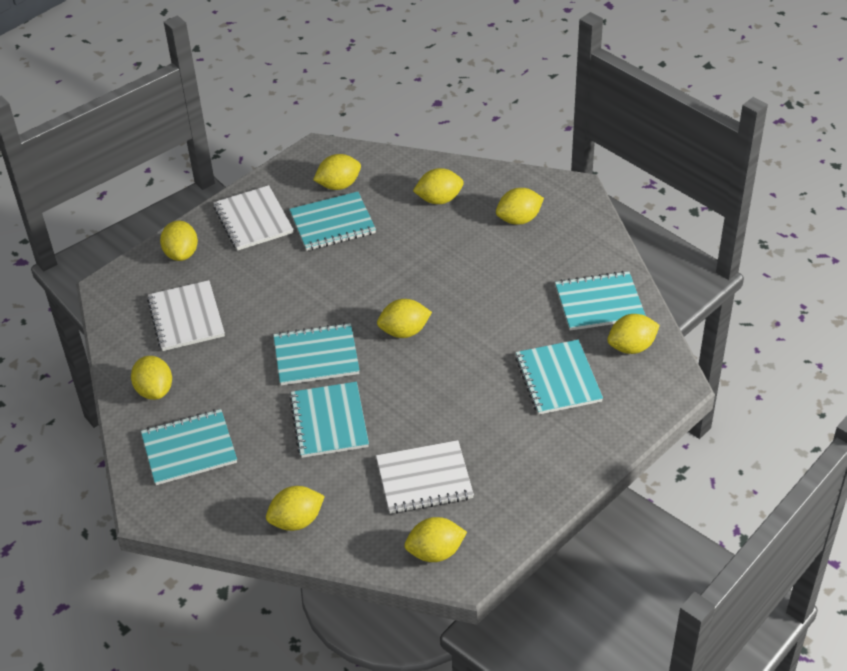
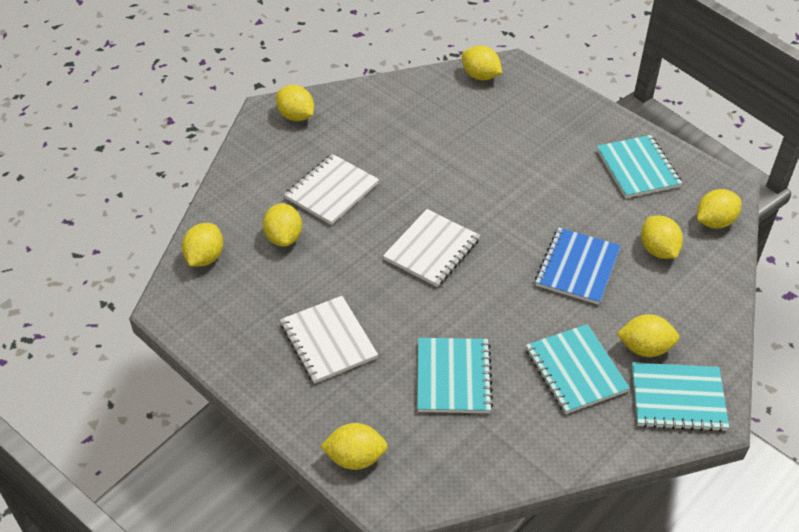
blue notebook: none = 0 -> [535,228,621,305] = 1
turquoise notebook: [141,409,237,485] [273,323,360,385] [289,191,376,251] [289,382,369,458] [515,340,603,415] [555,271,646,331] = 6 -> [417,338,493,413] [526,324,630,414] [597,135,682,198] [632,363,729,432] = 4
yellow lemon: [131,356,172,400] [160,221,198,261] [266,486,325,531] [313,154,361,190] [377,299,432,338] [404,517,467,562] [413,168,464,204] [496,188,544,225] [607,314,660,354] = 9 -> [182,223,223,267] [263,203,302,247] [276,85,314,121] [320,423,388,470] [461,45,502,81] [617,314,679,357] [641,216,683,259] [697,189,741,228] = 8

